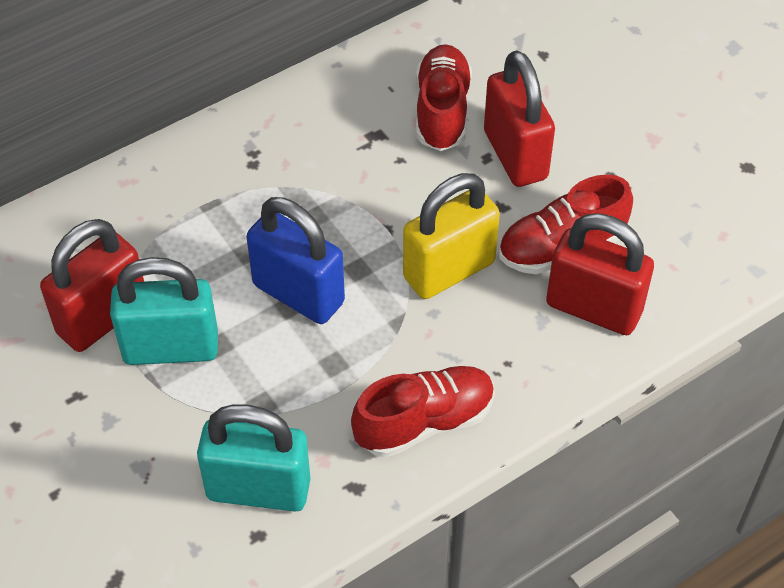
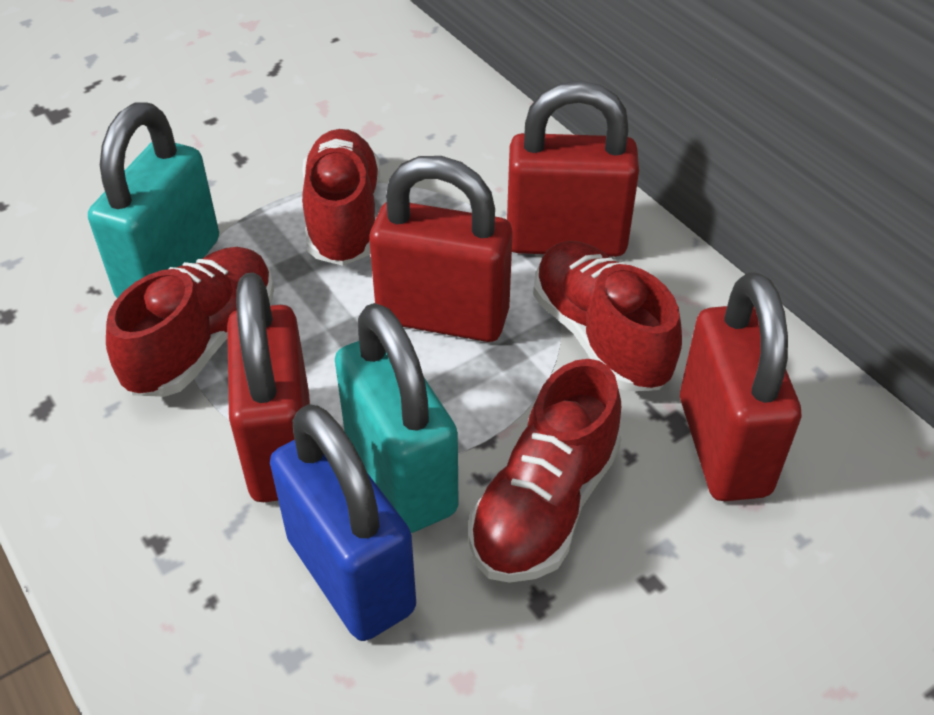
red padlock: [40,219,144,352] [484,50,555,187] [546,213,654,335] = 3 -> [227,272,310,502] [369,156,513,342] [507,81,639,257] [680,272,801,501] = 4
red shoe: [351,366,495,458] [416,44,472,151] [499,175,633,274] = 3 -> [106,247,274,397] [302,129,380,266] [469,359,621,583] [533,241,682,391] = 4
yellow padlock: [403,173,500,299] = 1 -> none = 0

